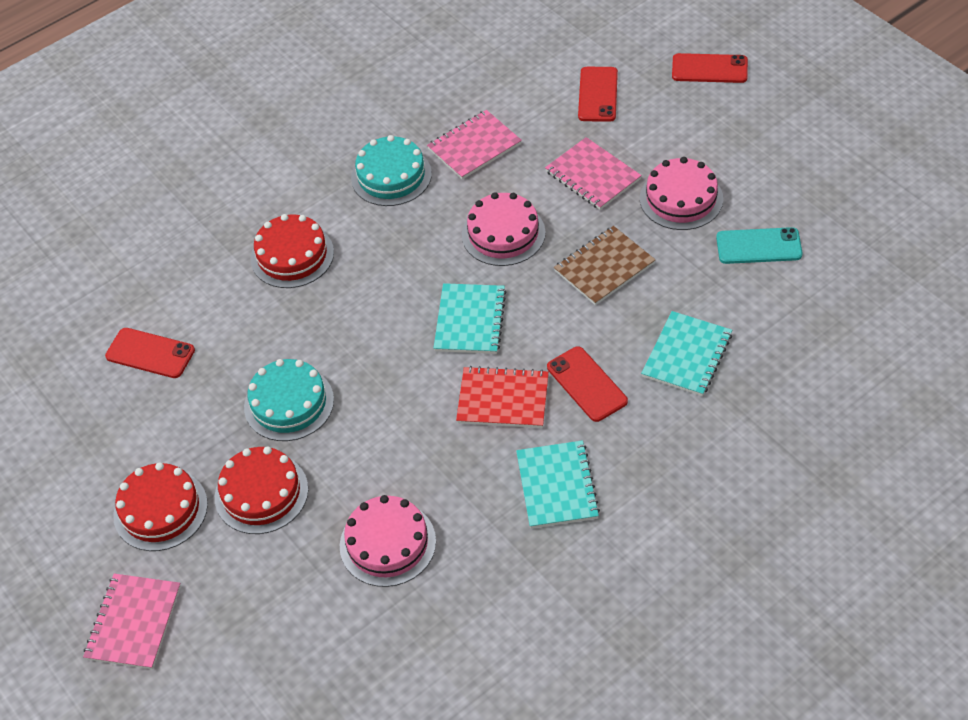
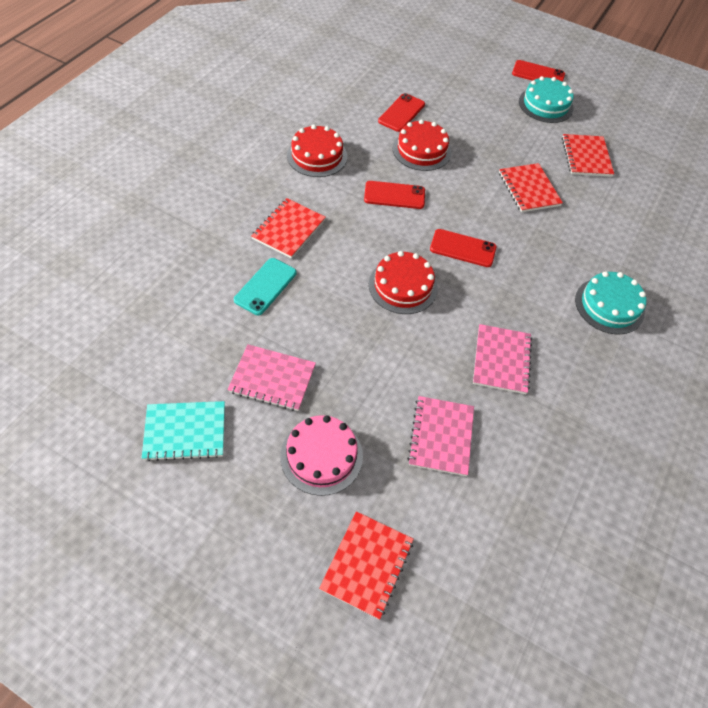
brown notebook: [554,226,656,305] = 1 -> none = 0
pink cake: [340,495,436,587] [462,192,546,266] [640,157,723,230] = 3 -> [280,415,363,496] = 1
red notebook: [456,366,549,428] = 1 -> [251,198,326,259] [319,511,414,619] [499,163,563,212] [562,134,614,177] = 4
turquoise notebook: [434,283,506,354] [516,440,600,528] [641,311,732,396] = 3 -> [142,401,225,461] = 1

